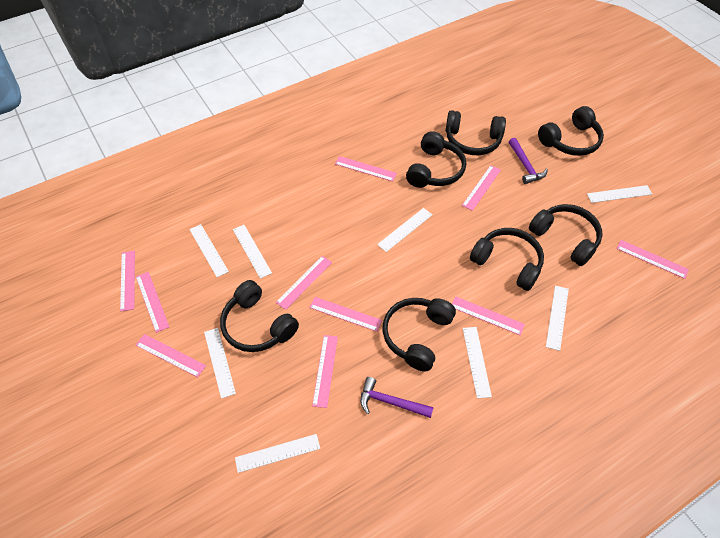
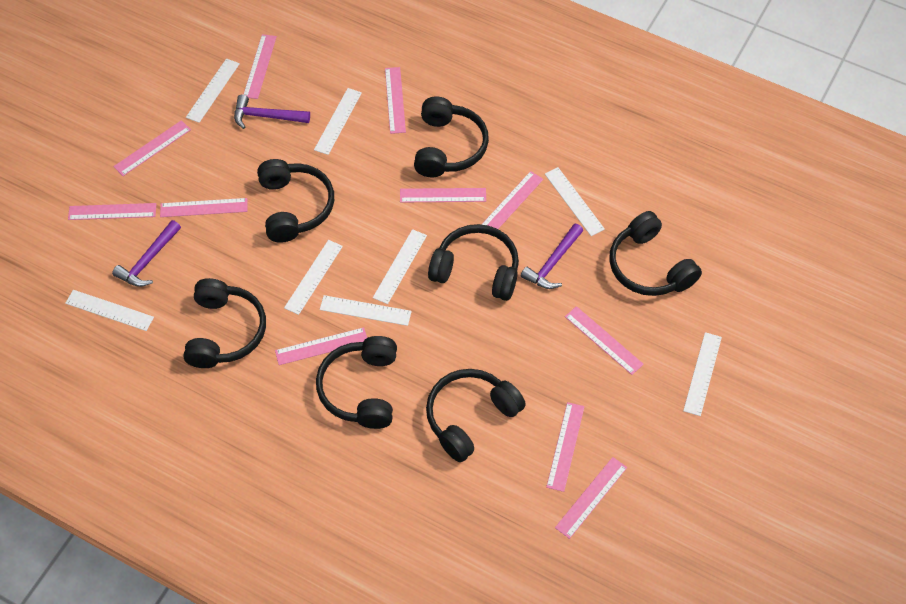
pink ruler: [120,251,135,312] [136,272,169,333] [136,334,206,377] [276,256,332,310] [309,297,382,332] [312,335,338,408] [335,156,397,182] [452,296,525,335] [462,165,501,211] [617,240,689,279] = 10 -> [68,203,156,220] [113,120,191,176] [160,198,247,217] [243,34,277,99] [275,327,367,365] [385,67,406,134] [400,188,486,202] [481,171,543,229] [546,402,585,492] [555,457,627,539] [565,306,644,375] = 11
purple hammer: [360,377,434,418] [509,138,548,184] = 2 -> [112,220,181,287] [234,95,310,129] [521,224,583,289] = 3

